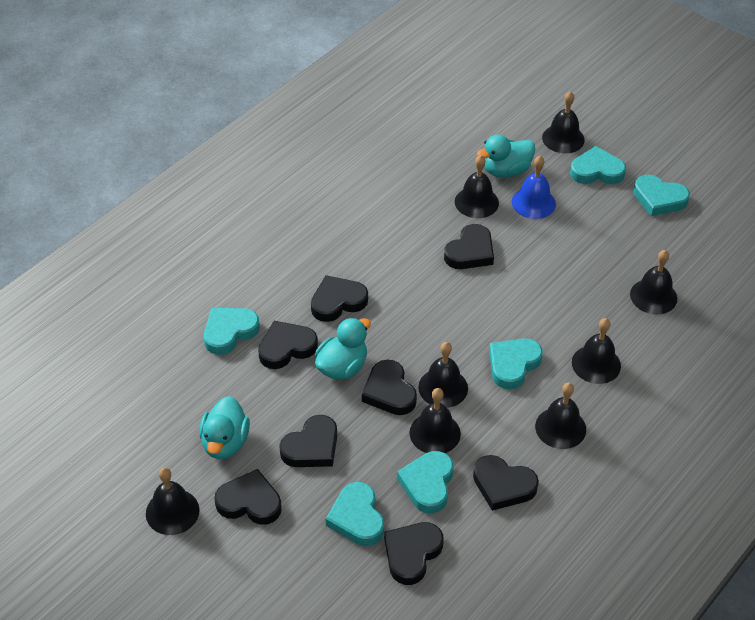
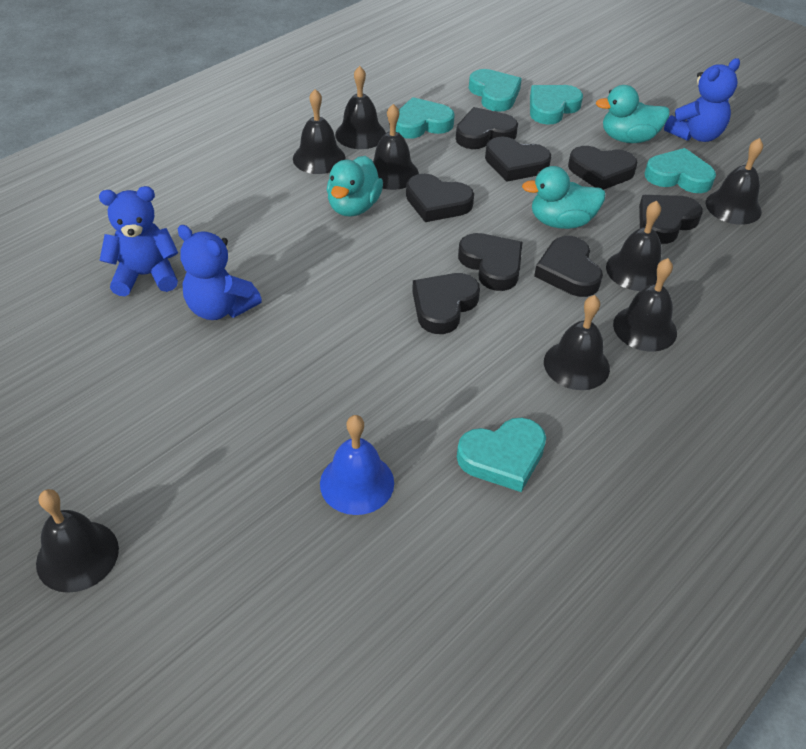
blue teddy bear: none = 0 -> [99,186,178,296] [177,225,262,320] [664,58,740,142] = 3
turquoise heart: [204,308,260,355] [326,482,384,546] [397,451,454,513] [489,338,543,389] [570,146,626,184] [633,175,690,216] = 6 -> [396,97,455,139] [457,418,546,492] [469,69,522,112] [530,85,583,125] [645,148,716,193] = 5

